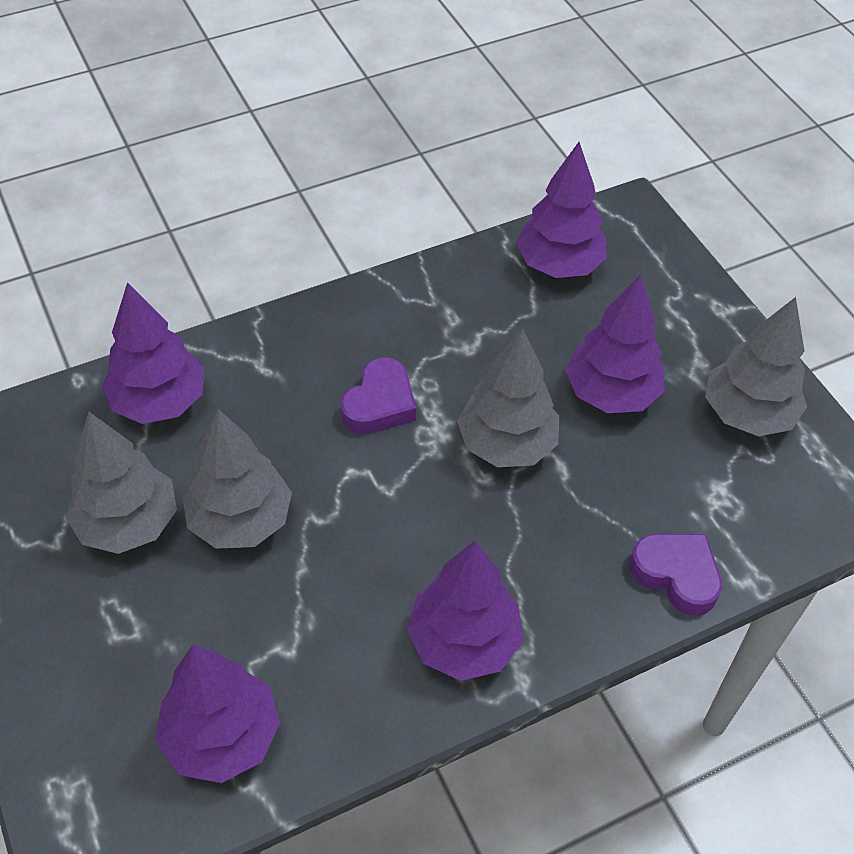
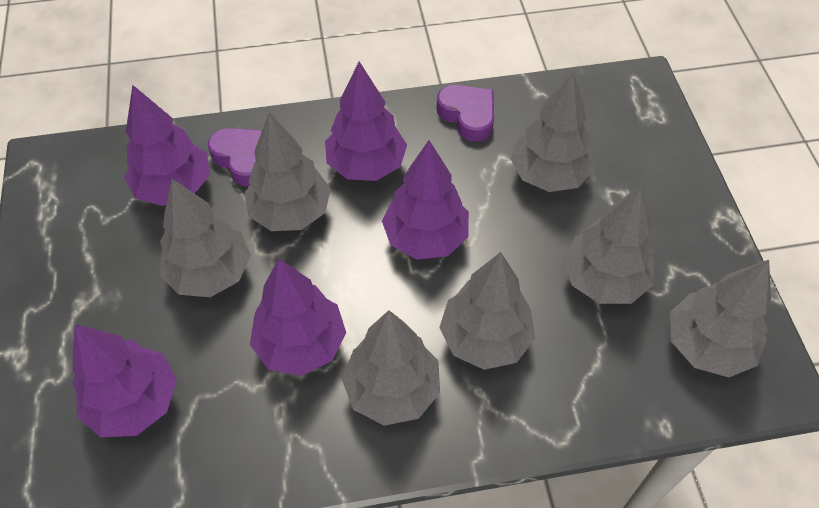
grey tree: [65,412,177,554] [183,409,292,549] [457,328,559,467] [705,297,807,436] = 4 -> [159,179,251,297] [245,112,331,231] [342,310,440,426] [439,252,535,370] [510,72,594,192] [563,186,654,304] [670,260,771,377] = 7

